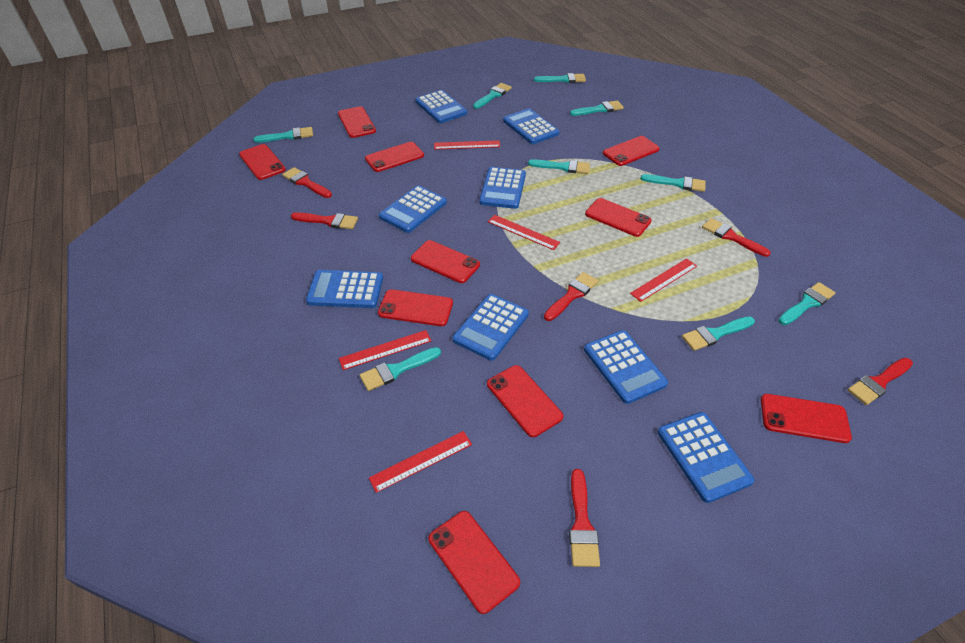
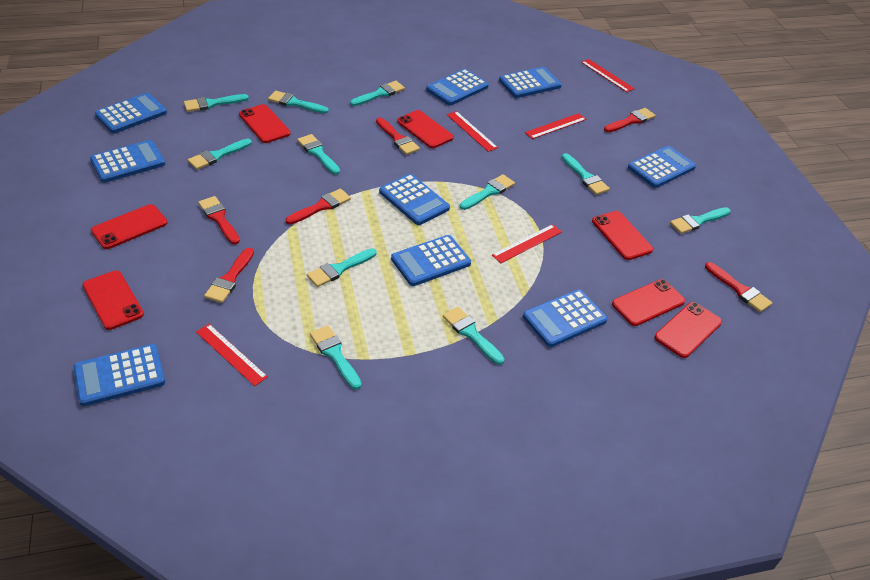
blue calculator: [306,270,383,308] [379,186,447,233] [415,90,467,123] [453,294,529,361] [479,167,526,209] [503,108,559,144] [584,330,668,404] [658,412,755,503] = 8 -> [74,344,165,406] [90,140,165,183] [95,93,167,133] [379,174,450,225] [391,235,471,286] [426,69,489,105] [499,67,562,98] [523,289,607,347] [628,146,696,188] = 9
red phone: [239,144,286,180] [338,106,376,138] [365,142,424,172] [378,289,453,326] [411,240,480,283] [428,511,520,614] [487,365,563,437] [585,198,652,237] [603,136,660,166] [761,394,852,443] = 10 -> [82,270,144,330] [91,204,168,249] [239,104,291,143] [397,110,454,148] [592,211,653,260] [612,279,685,326] [655,302,722,358] = 7
turquoise brush: [253,127,313,143] [360,347,441,391] [473,83,512,109] [528,159,590,174] [534,73,586,83] [570,100,624,116] [640,174,706,192] [682,316,755,351] [778,282,835,325] = 9 -> [184,94,249,112] [188,139,252,170] [268,91,329,114] [297,134,340,175] [307,248,377,287] [310,325,361,390] [350,81,405,106] [443,307,505,365] [460,174,515,210] [562,153,610,195] [670,207,731,234] = 11

